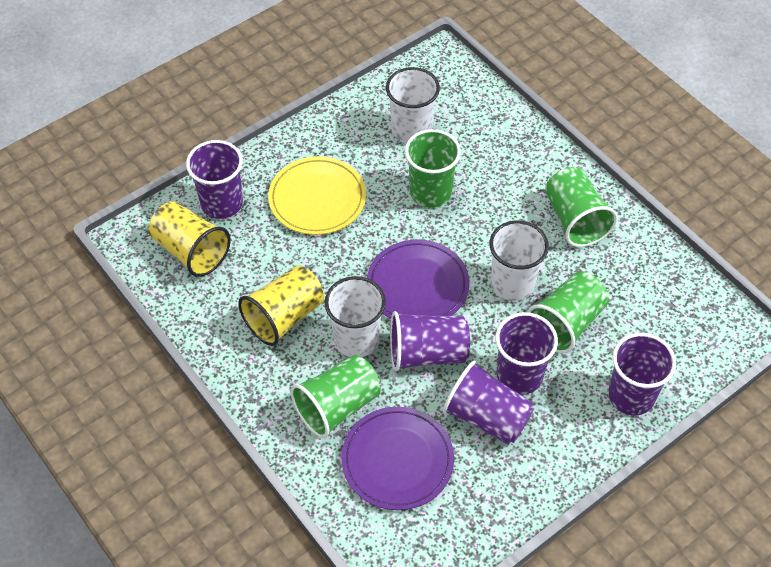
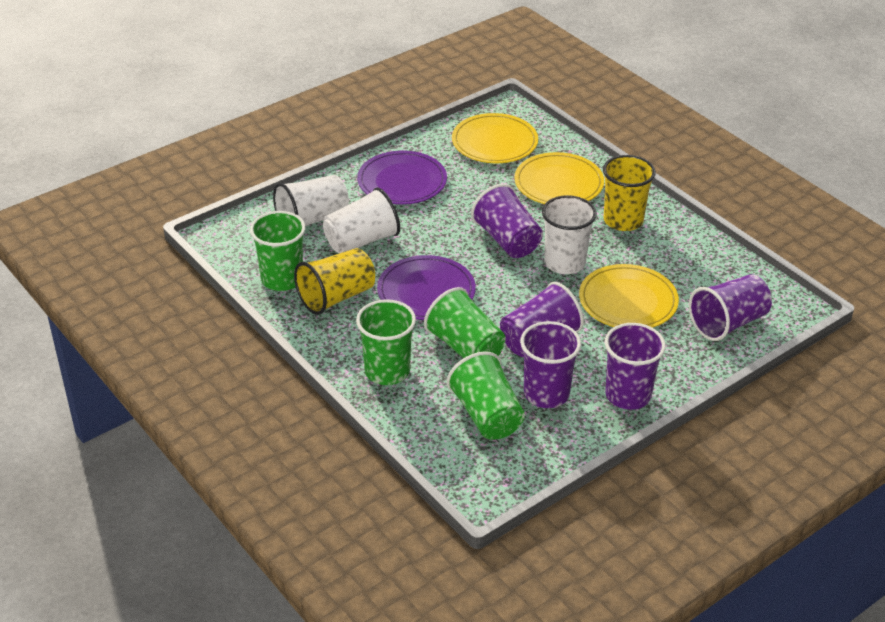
yellow plate: [268,156,366,235] = 1 -> [452,113,538,163] [514,152,604,204] [579,264,679,328] = 3

